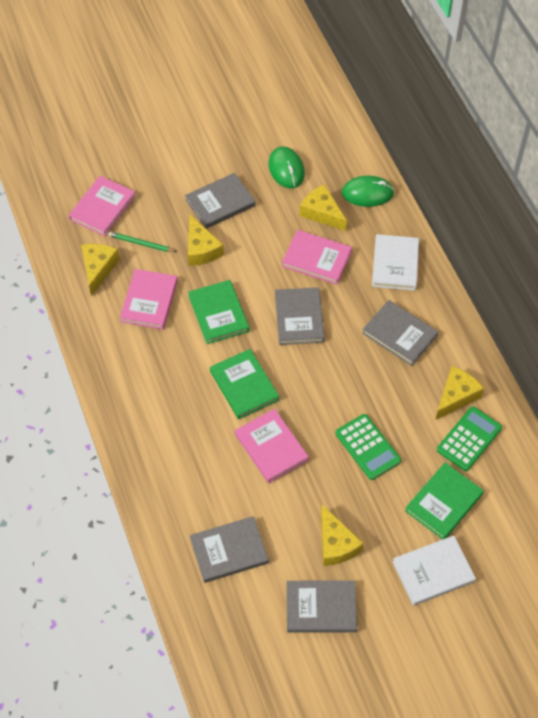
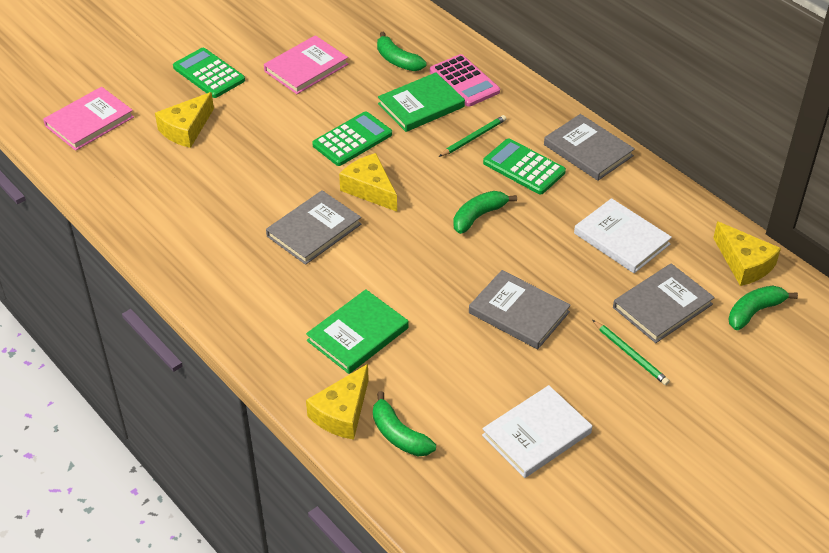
green banana: none = 0 -> [373,391,436,456] [377,32,426,71] [453,191,517,234] [728,285,798,330] = 4
green book: [188,280,249,344] [210,349,279,419] [405,462,484,540] = 3 -> [306,289,408,374] [378,72,465,132] = 2
green calculator: [335,414,401,480] [437,406,502,471] = 2 -> [173,48,245,98] [312,111,392,166] [483,138,566,194] = 3
green mouse: [268,146,305,188] [342,176,394,207] = 2 -> none = 0
green pencil: [108,232,177,252] = 1 -> [439,115,507,157] [592,320,670,385] = 2
grey book: [185,173,256,229] [190,516,269,583] [275,287,325,345] [286,580,357,633] [362,300,438,366] = 5 -> [266,190,361,265] [469,270,571,349] [544,114,635,181] [613,263,715,343] = 4
pink book: [69,176,136,236] [120,269,178,330] [235,409,309,483] [282,230,352,285] = 4 -> [43,87,134,151] [264,35,348,94] = 2
pink calculator: none = 0 -> [430,54,500,107] = 1
yellow cheese: [81,244,119,296] [188,215,224,266] [299,184,347,231] [321,504,363,566] [435,366,484,420] = 5 -> [155,92,214,148] [306,364,369,440] [339,153,397,212] [713,221,781,286] = 4

